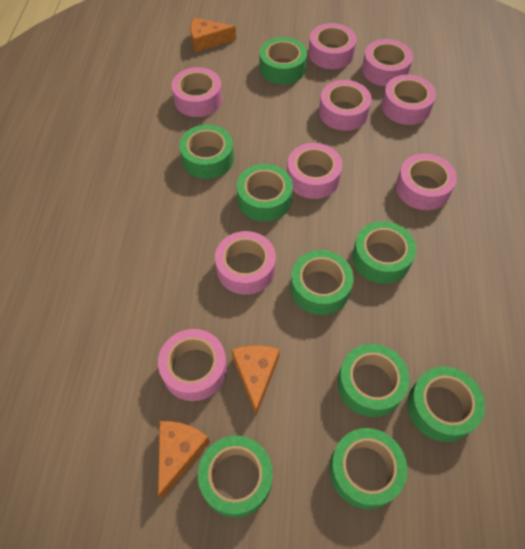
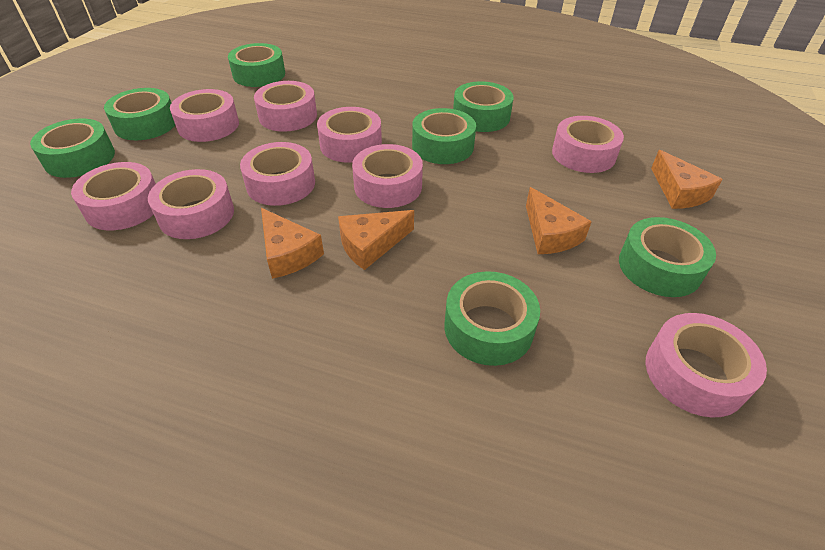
green tape: [179,125,234,179] [198,436,273,518] [237,164,293,222] [259,37,307,84] [290,250,354,315] [329,428,407,509] [337,344,410,417] [352,221,416,284] [407,367,485,442] = 9 -> [30,118,115,178] [104,88,175,140] [228,43,285,87] [412,108,476,164] [444,271,540,366] [453,81,514,132] [619,217,716,297] = 7
orange cheese: [158,421,210,499] [191,18,236,52] [232,345,280,416] = 3 -> [261,208,324,279] [338,210,414,270] [526,187,592,254] [651,150,723,209] = 4

